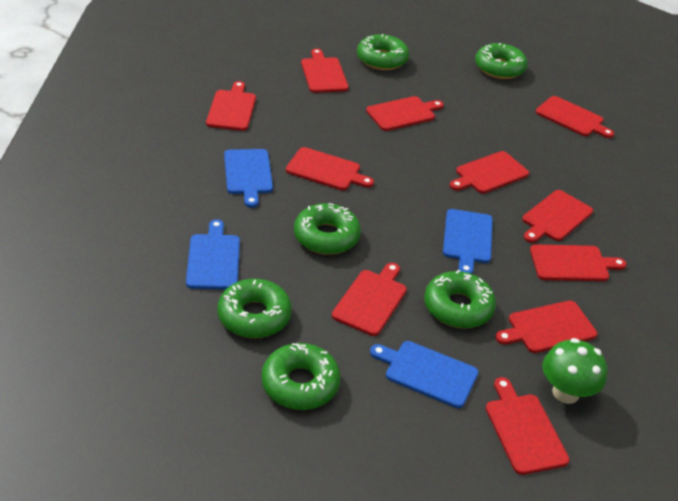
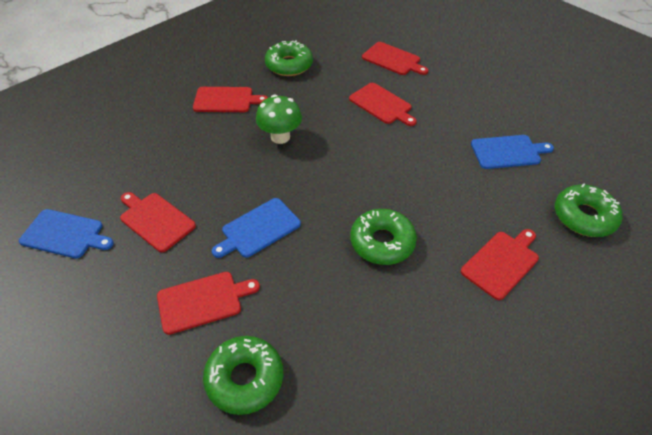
blue cutting board: [186,219,240,289] [224,149,273,208] [370,341,478,408] [443,209,493,274] = 4 -> [19,209,114,258] [212,198,301,258] [471,135,554,169] = 3
green donut: [218,279,292,338] [261,343,340,410] [294,203,361,255] [357,34,409,70] [424,270,496,329] [475,43,527,79] = 6 -> [203,336,283,415] [265,41,313,76] [351,209,417,265] [555,183,623,237] = 4
red cutting board: [206,81,256,131] [286,147,374,190] [301,48,349,93] [332,263,407,336] [366,96,444,131] [450,151,529,194] [486,377,570,475] [495,301,597,353] [522,190,593,243] [530,245,627,281] [536,96,614,138] = 11 -> [120,192,196,252] [157,272,260,335] [193,87,268,112] [349,83,417,126] [362,42,428,75] [461,229,539,300] = 6

